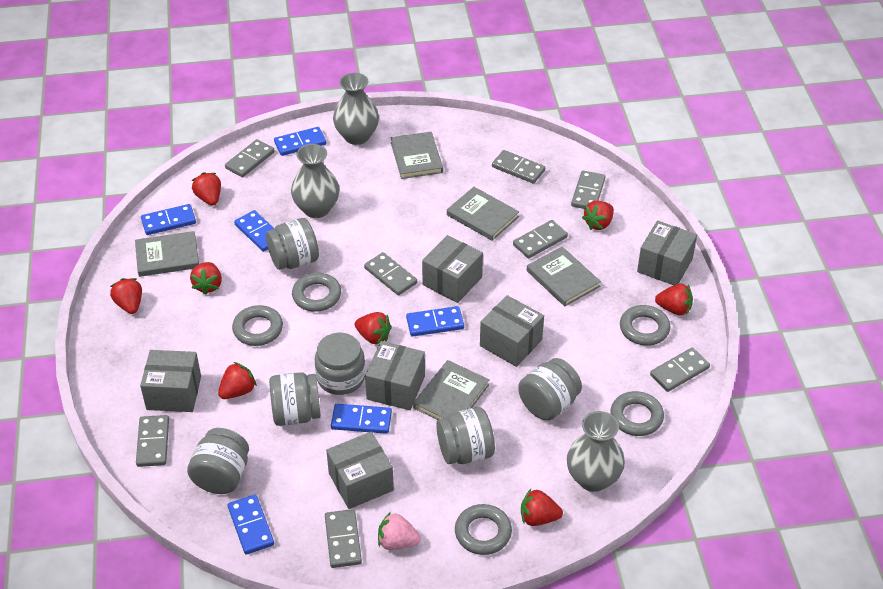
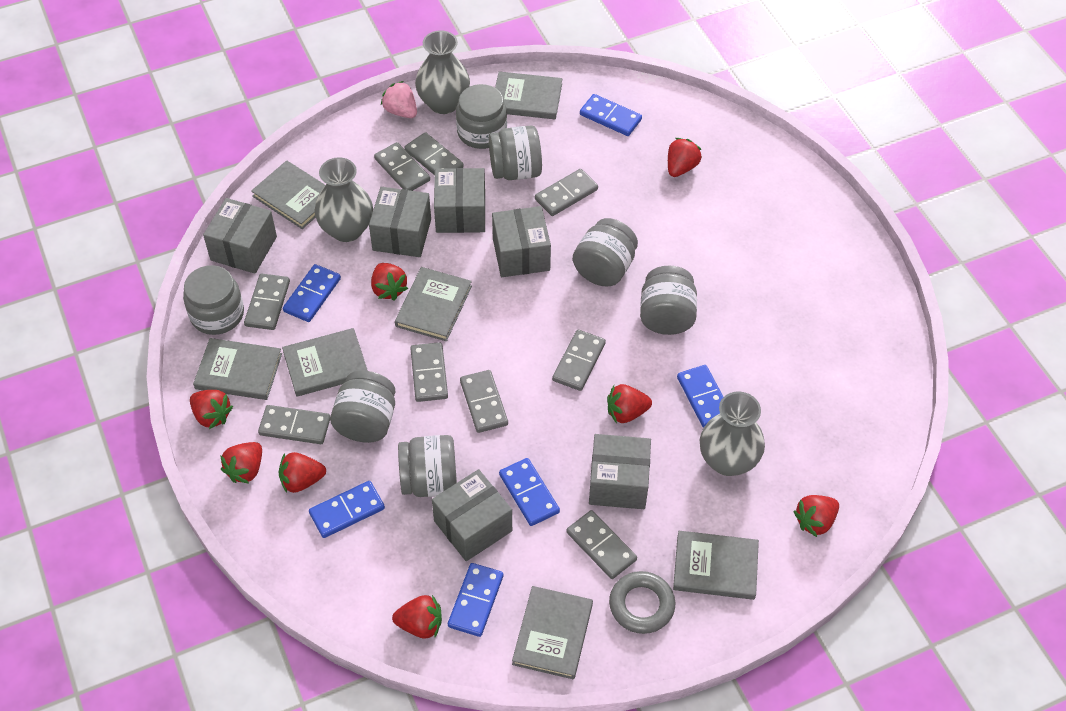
grey book: [135,231,199,277] [391,132,443,179] [413,360,490,420] [447,187,519,241] [527,246,601,306] = 5 -> [193,338,282,400] [251,160,325,229] [282,328,368,397] [395,267,472,341] [495,71,562,119] [512,586,593,679] [673,531,759,600] = 7
grey domino: [136,415,169,467] [225,139,275,177] [325,509,362,568] [364,252,417,295] [492,150,545,184] [513,220,568,259] [571,171,605,209] [650,348,710,392] = 8 -> [244,273,290,330] [258,405,330,444] [374,142,430,191] [405,132,464,175] [410,342,448,402] [460,370,508,433] [535,169,598,216] [552,330,606,391] [566,510,637,579] = 9
grey jar: [187,428,249,494] [266,218,319,270] [269,372,321,426] [315,333,365,395] [436,407,495,464] [518,358,582,421] = 6 -> [183,265,244,335] [330,370,395,443] [398,435,457,497] [456,84,507,149] [489,125,542,180] [573,218,638,286] [640,266,697,335] = 7
grey ring: [232,305,283,346] [292,273,341,312] [455,504,512,555] [610,391,664,436] [620,305,670,346] = 5 -> [609,571,675,634] = 1

